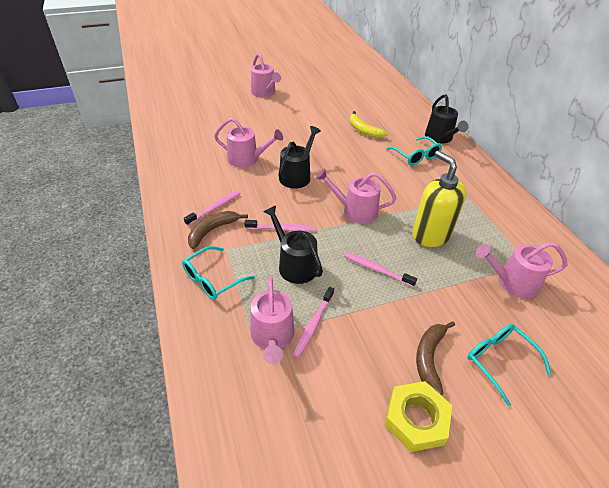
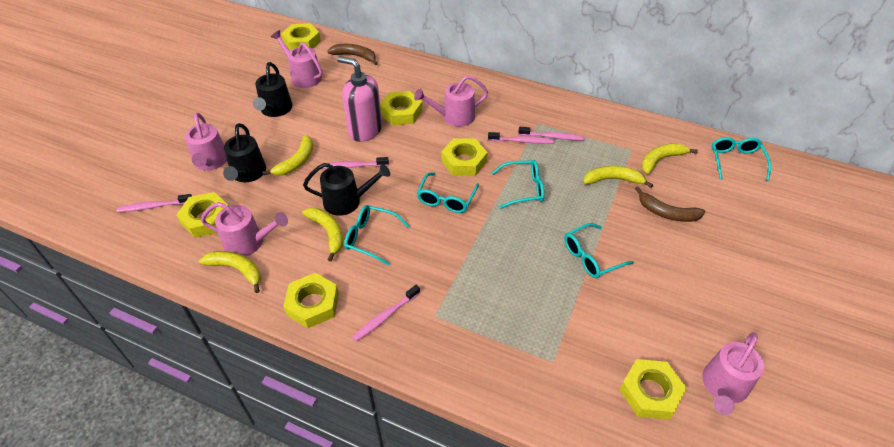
pink soap dispenser: none = 0 -> [337,56,382,142] = 1
pink toothbrush: [184,190,240,226] [244,220,315,232] [293,287,334,358] [344,252,417,287] = 4 -> [117,194,192,212] [320,157,389,169] [352,285,420,342] [488,132,554,144] [518,127,584,141] = 5
turquoise glasses: [182,246,255,300] [386,136,442,166] [467,324,551,406] = 3 -> [344,205,409,265] [417,173,479,213] [492,160,544,209] [564,223,634,278] [712,137,771,181] = 5
yellow banana: [350,111,388,138] = 1 -> [199,251,261,293] [262,135,313,176] [302,208,343,262] [584,166,653,188] [642,143,698,174] = 5
yellow nut: [384,381,452,452] = 1 -> [176,192,228,238] [281,23,321,51] [283,273,339,328] [380,91,422,126] [441,138,488,176] [620,359,687,420] = 6
yellow soap dispenser: [412,151,467,247] = 1 -> none = 0

